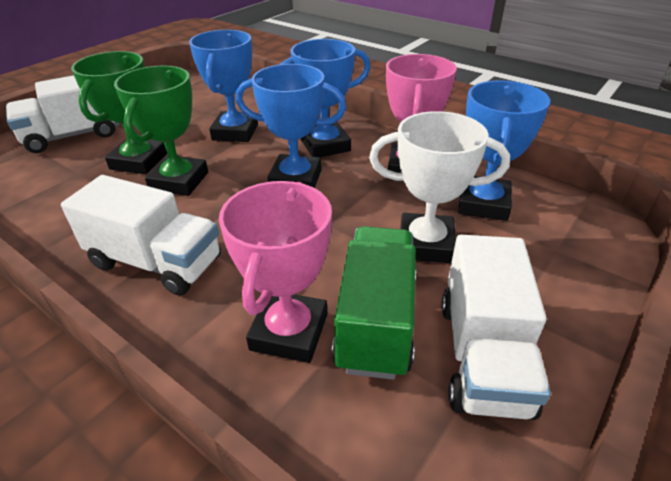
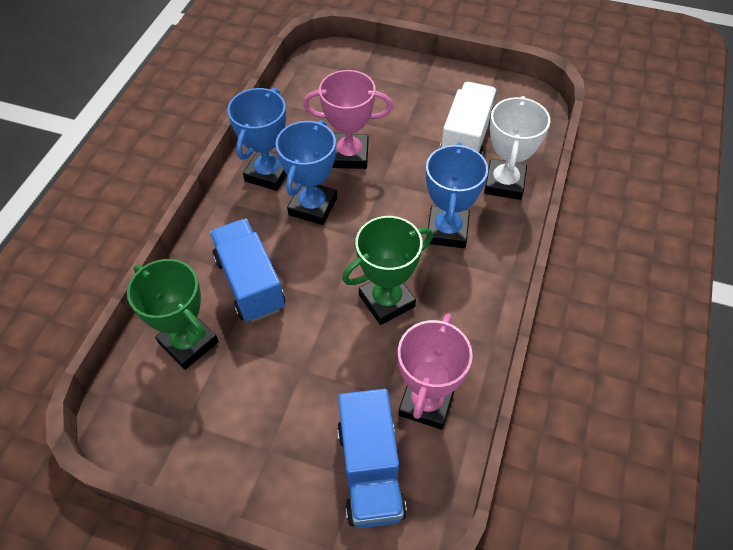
blue trophy: [189,30,258,142] [236,64,346,188] [280,39,371,157] [458,80,550,221] = 4 -> [227,88,287,191] [275,120,337,225] [426,142,488,248] = 3
blue truck: none = 0 -> [210,219,285,322] [337,389,407,528] = 2
green truck: [332,226,416,380] = 1 -> none = 0
white truck: [6,75,120,153] [61,175,221,296] [441,235,551,420] = 3 -> [440,82,497,156] = 1

